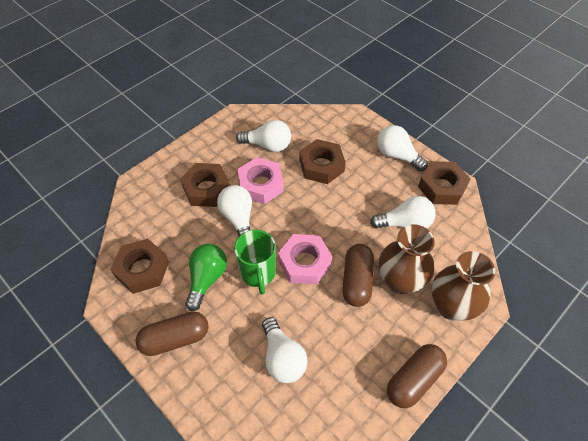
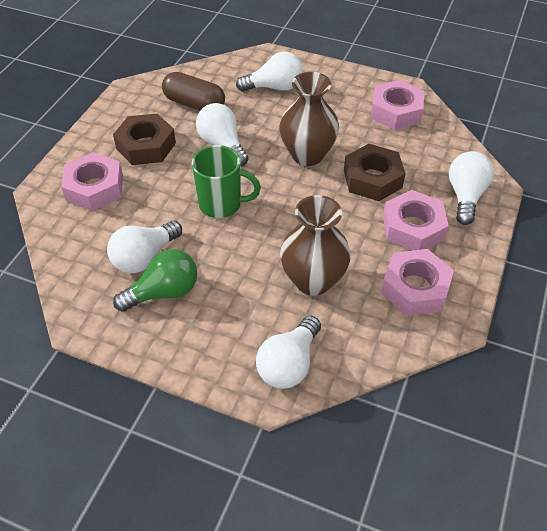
brown capsule: [135,311,208,356] [342,244,374,307] [387,344,447,408] = 3 -> [162,72,225,110] = 1
brown nut: [110,239,169,294] [180,163,230,207] [299,139,346,184] [418,161,471,205] = 4 -> [113,114,176,165] [344,144,406,201] = 2
pink nut: [238,157,284,204] [278,234,332,285] = 2 -> [61,152,123,211] [371,80,424,130] [381,249,454,316] [383,190,449,251] = 4

